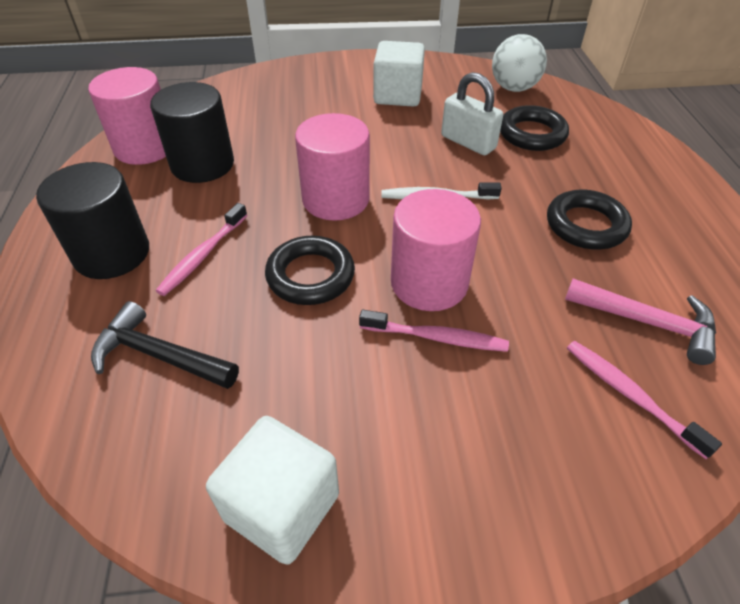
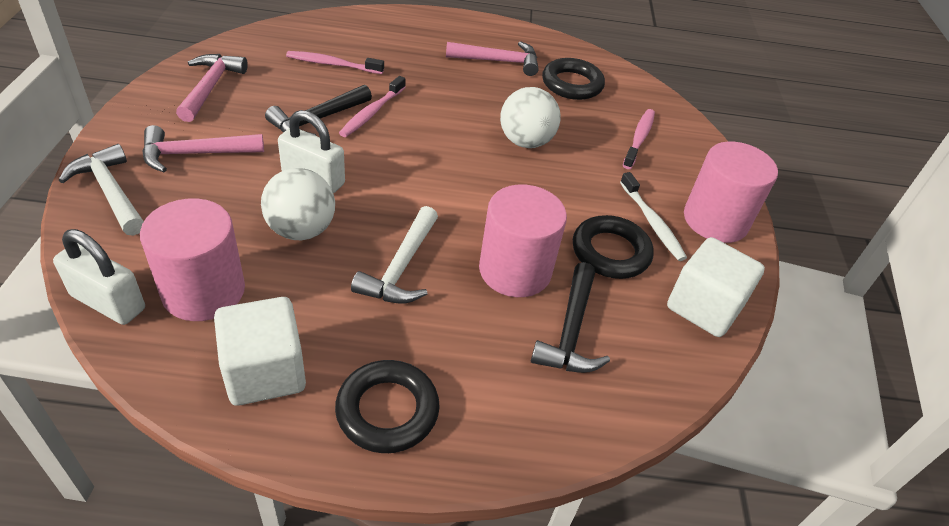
black cylinder: [36,162,149,279] [150,82,234,183] = 2 -> none = 0
black hammer: [91,301,239,389] = 1 -> [265,85,372,136] [531,262,610,373] = 2
pink hammer: [565,278,716,365] = 1 -> [142,125,264,172] [176,54,248,122] [446,41,539,76] = 3
white ball: [492,34,547,92] = 1 -> [261,168,335,240] [500,87,561,148] = 2
white hammer: none = 0 -> [58,144,144,236] [351,206,438,304] = 2
white padlock: [441,72,503,155] = 1 -> [53,229,145,325] [278,110,345,193] = 2

